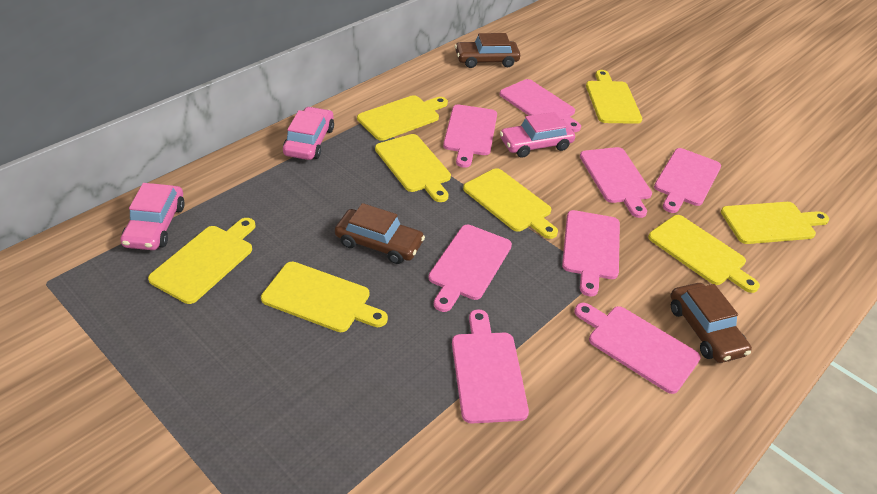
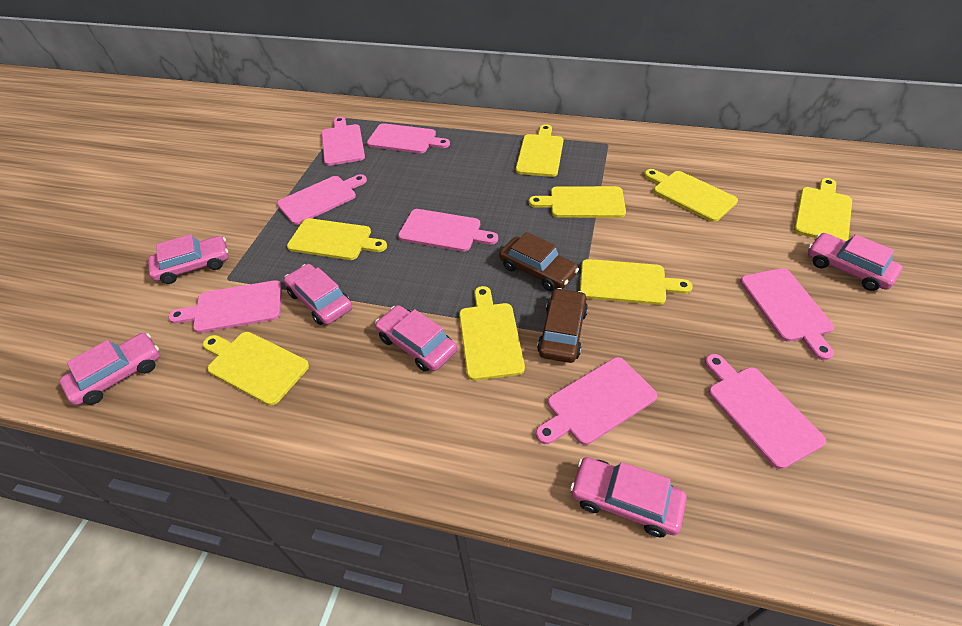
brown car: [335,203,425,264] [455,33,520,68] [671,283,752,363] = 3 -> [499,232,579,291] [537,288,588,363] = 2
pink car: [120,183,185,250] [283,107,334,160] [500,112,575,158] = 3 -> [59,333,160,405] [148,234,229,284] [284,264,352,325] [375,305,457,372] [570,457,687,537] [808,233,903,291] = 6

